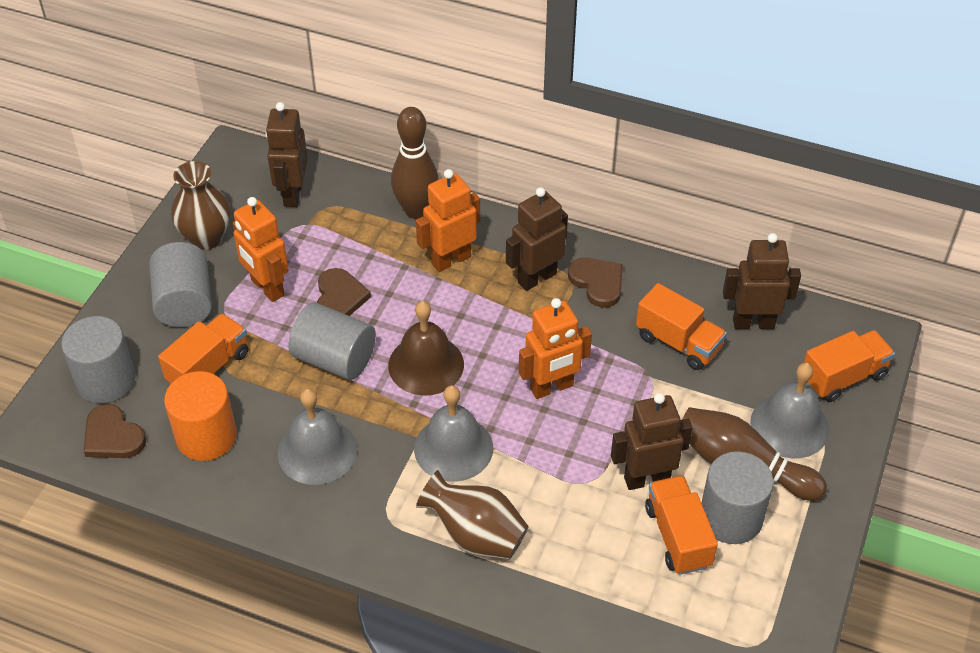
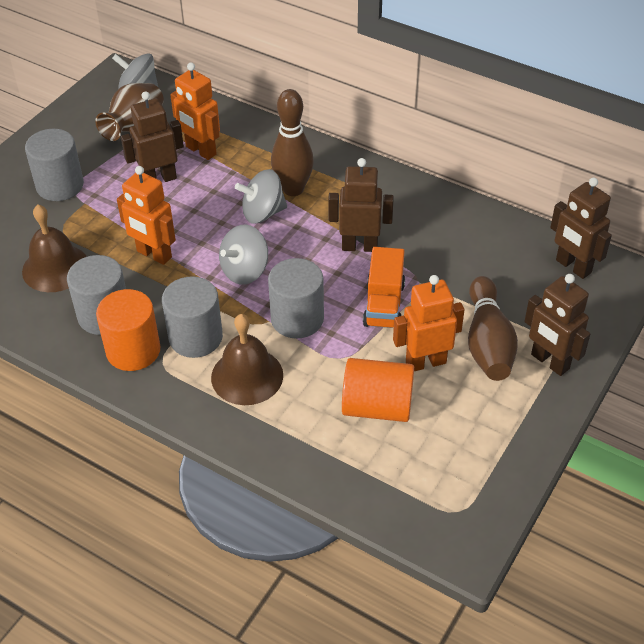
brown bell: [388,301,464,396] = 1 -> [22,205,87,292] [211,314,283,405] = 2
brown heart: [84,404,146,458] [317,268,371,316] [568,258,623,308] = 3 -> none = 0
brown vase: [171,161,231,250] [416,470,529,559] = 2 -> [95,83,164,141] = 1
grey bell: [277,388,357,485] [414,385,493,482] [750,363,829,458] = 3 -> none = 0
grey spinning top: none = 0 -> [112,53,158,89] [219,225,268,285] [235,169,287,223] = 3
orange cylinder: [164,371,237,461] = 1 -> [96,289,161,371] [342,358,414,422] = 2
orange truck: [158,313,249,384] [636,283,727,370] [645,475,718,574] [804,330,895,402] = 4 -> [363,247,405,328] = 1

